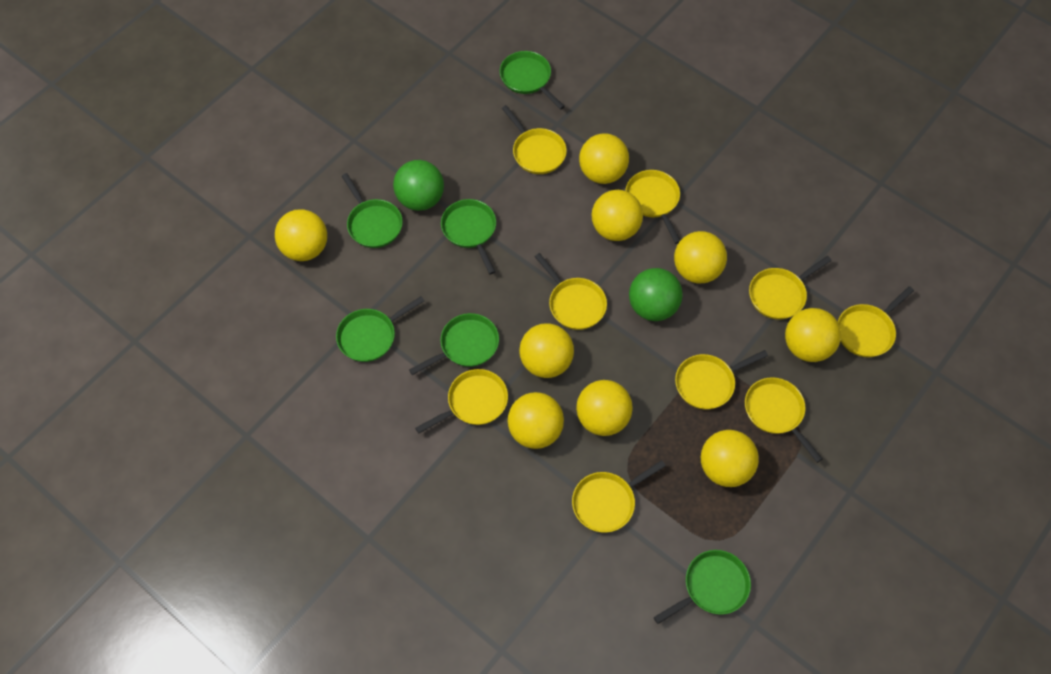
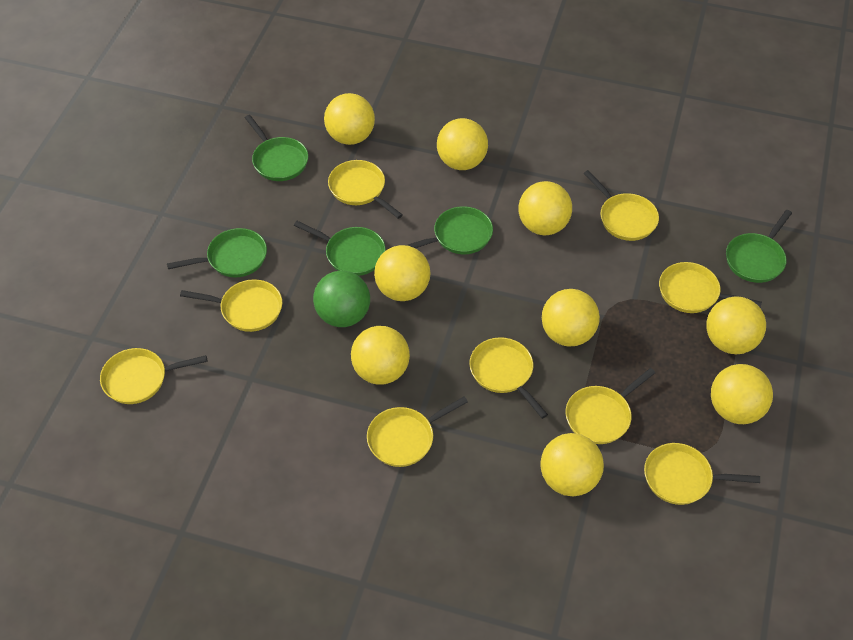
green ball: [393,160,444,211] [629,268,683,321] = 2 -> [313,271,370,327] = 1
green pan: [336,296,424,362] [342,173,403,248] [409,313,499,375] [441,199,496,274] [500,51,565,110] [654,550,751,624] = 6 -> [167,228,267,277] [245,115,308,181] [294,221,386,276] [407,206,493,254] [726,210,792,283] = 5

